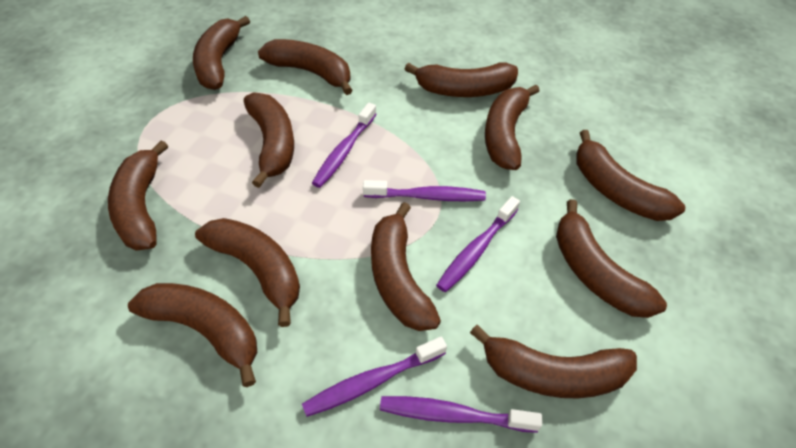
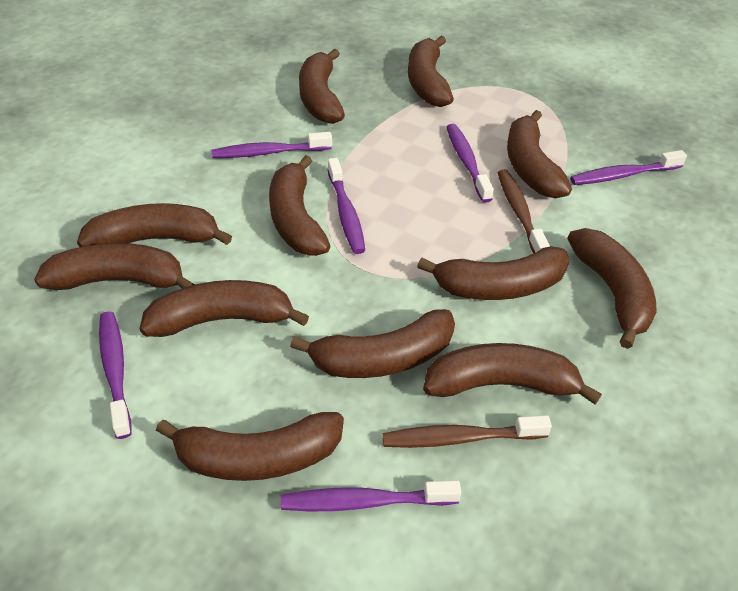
brown toothbrush: none = 0 -> [382,415,552,448] [498,169,550,254] = 2
purple toothbrush: [302,337,447,417] [312,103,376,188] [363,180,486,201] [380,396,542,433] [436,196,520,292] = 5 -> [99,312,132,439] [212,132,332,158] [281,481,461,512] [328,158,365,254] [447,124,494,203] [570,150,687,185] = 6

